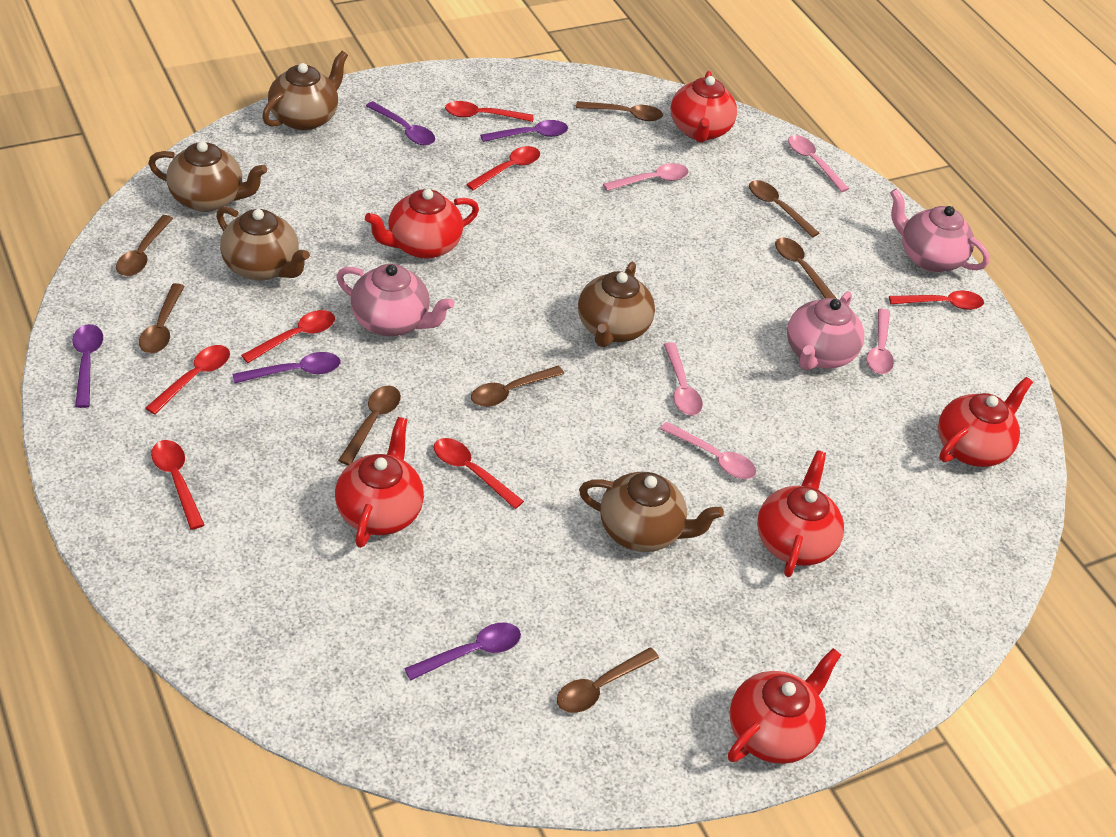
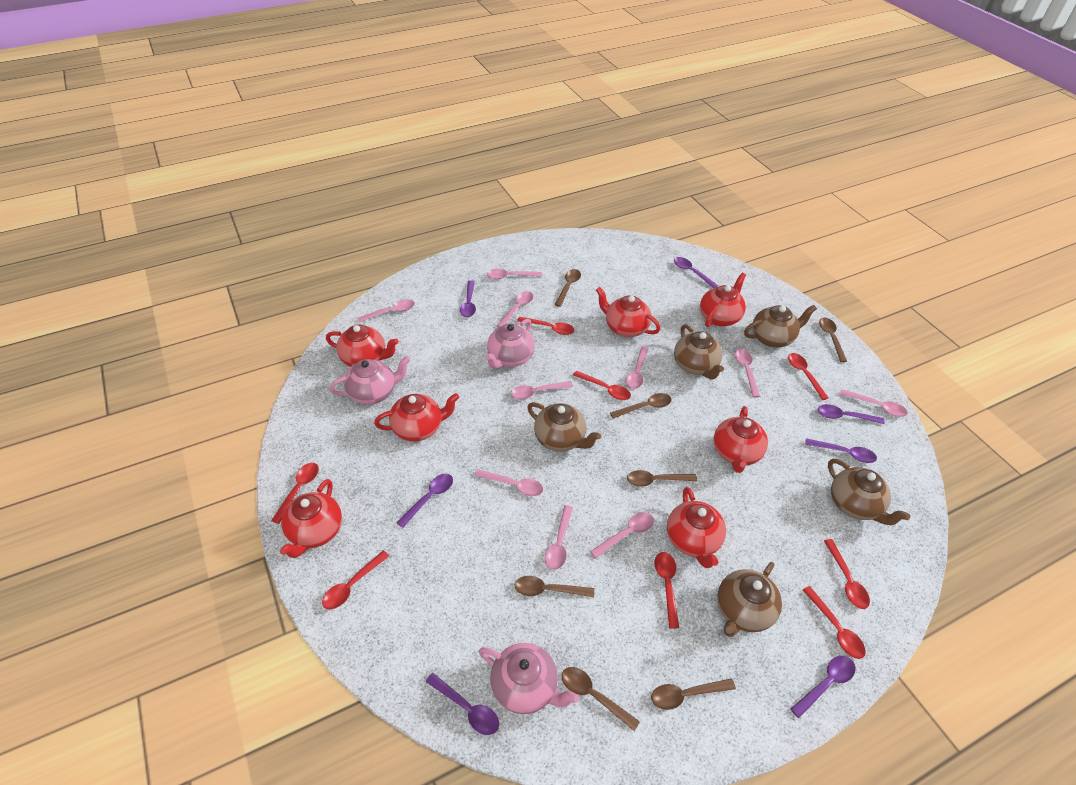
brown spoon: [116,215,173,276] [139,283,185,353] [338,386,401,465] [471,366,564,407] [557,647,659,713] [576,101,663,121] [749,180,819,238] [775,237,837,299] = 8 -> [515,576,594,597] [555,269,581,307] [562,667,640,731] [610,393,672,419] [627,470,697,487] [651,678,736,710] [819,318,847,362] = 7
pink spoon: [603,163,689,191] [660,422,756,479] [663,342,703,416] [788,135,849,192] [866,309,894,374] = 5 -> [358,299,415,323] [475,469,543,496] [487,269,542,279] [497,291,533,328] [511,381,573,399] [545,505,573,570] [590,512,654,558] [625,347,649,389] [735,349,760,397] [840,389,908,417] = 10
purple spoon: [72,324,103,408] [233,352,340,383] [366,101,435,145] [404,623,521,681] [480,120,568,142] = 5 -> [397,474,453,528] [425,673,499,735] [460,280,476,317] [674,257,718,288] [790,656,855,718] [805,438,877,463] [818,404,885,424] = 7
red spoon: [146,345,230,415] [151,440,204,530] [241,310,335,363] [434,438,524,509] [445,101,533,122] [466,146,540,190] [889,291,984,310] = 7 -> [271,463,319,524] [322,551,389,610] [517,317,574,335] [573,371,631,400] [655,552,679,629] [788,353,829,400] [803,586,866,659] [824,539,870,609] = 8
red teapot: [335,417,424,548] [365,189,479,259] [670,71,737,143] [728,648,841,764] [757,450,844,577] [938,377,1033,467] = 6 -> [280,479,342,558] [326,325,399,367] [374,393,459,441] [596,287,660,337] [667,487,726,568] [700,273,746,327] [714,406,768,473] = 7

